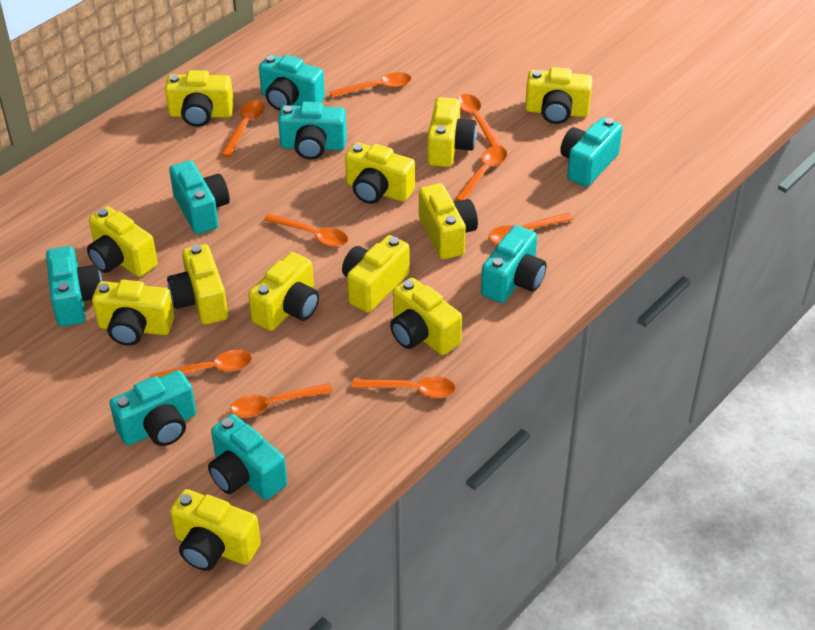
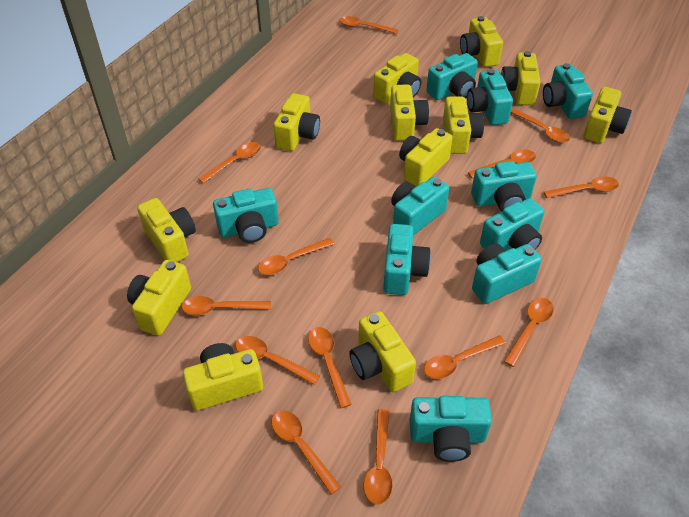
orange spoon: [150,350,252,378] [221,100,265,157] [230,383,333,418] [264,214,348,247] [329,72,411,98] [352,376,456,398] [455,146,507,201] [457,94,502,147] [488,212,574,244] = 9 -> [181,296,271,316] [198,142,261,183] [235,336,320,385] [258,238,334,275] [271,410,341,495] [308,327,352,408] [340,16,398,34] [364,409,393,505] [424,336,506,379] [468,150,536,178] [504,298,554,367] [511,108,570,143] [544,176,619,198] = 13
turquoise camera: [46,246,103,327] [110,370,196,446] [169,160,230,234] [208,414,287,500] [259,54,325,110] [278,102,347,160] [481,225,547,303] [560,117,623,187] = 8 -> [213,188,279,243] [383,224,431,295] [391,177,449,235] [410,396,492,462] [426,53,478,100] [467,69,513,125] [471,161,537,211] [472,243,542,304] [480,198,544,251] [543,63,593,119] = 10

